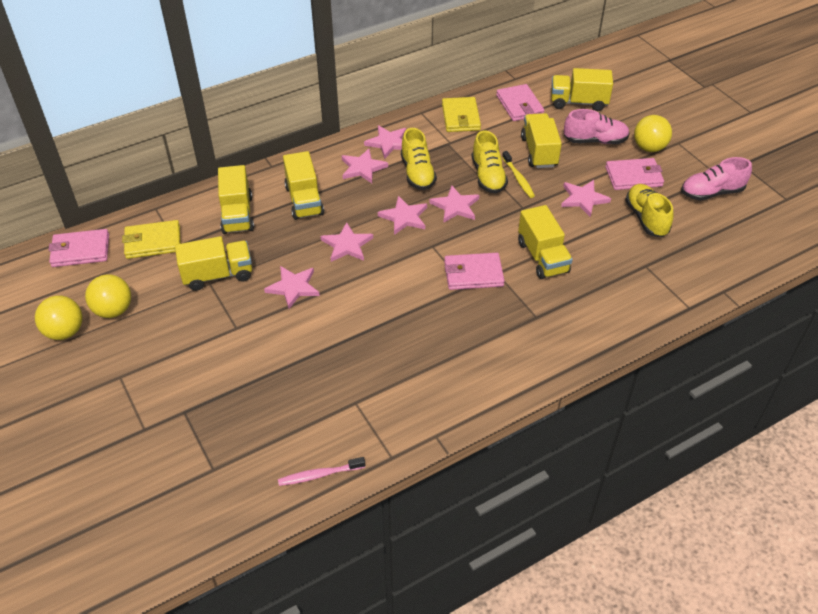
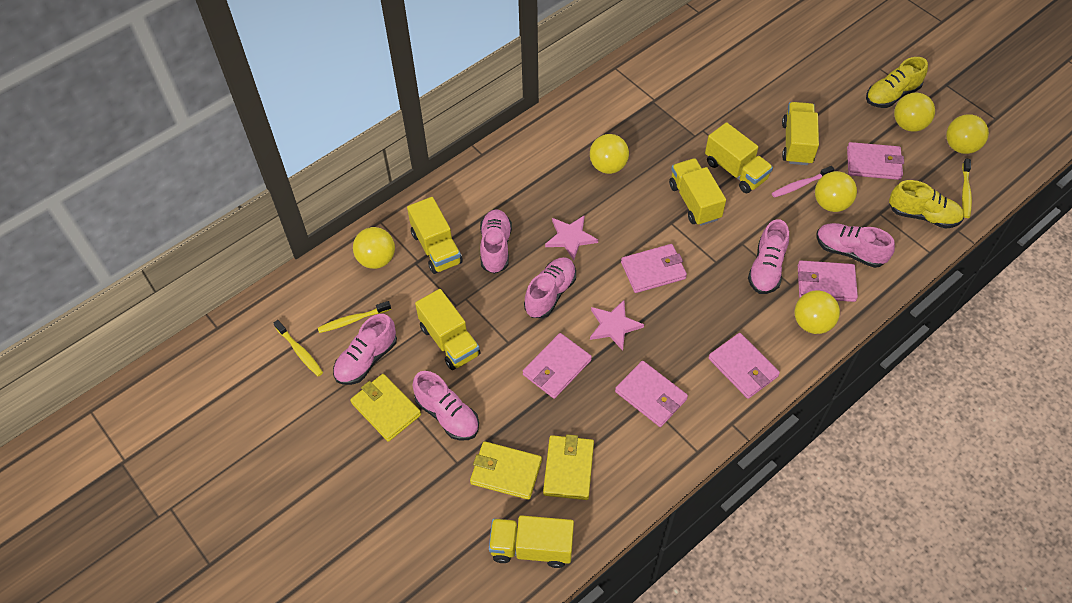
pink shoe: [564,109,630,144] [681,157,752,201] = 2 -> [333,314,397,385] [413,371,479,440] [480,209,512,274] [524,257,576,318] [748,219,789,294] [816,223,895,268] = 6
pink star: [264,266,320,309] [321,222,373,262] [342,149,388,183] [364,125,406,159] [378,196,427,235] [429,186,479,223] [561,180,611,217] = 7 -> [545,215,598,261] [590,300,644,351] = 2
pink wallet: [48,229,109,267] [444,253,505,290] [496,84,544,121] [605,158,664,190] = 4 -> [523,333,592,399] [615,361,688,427] [621,244,687,293] [708,333,780,399] [798,261,858,302] [847,142,904,180] = 6
yellow ball: [35,295,83,340] [85,274,131,318] [634,115,672,152] = 3 -> [353,227,395,269] [590,134,629,174] [795,290,840,334] [815,171,857,212] [894,93,935,132] [946,114,989,154] = 6
yellow shoe: [401,128,437,190] [472,130,508,194] [625,184,674,237] = 3 -> [866,57,928,108] [889,180,964,229] = 2
yellow toothbrush: [502,151,535,198] = 1 -> [273,320,323,377] [318,301,391,333] [962,158,972,218] = 3
yellow wallet: [122,220,181,259] [442,97,481,132] = 2 -> [350,374,421,442] [470,441,542,500] [543,434,594,500] = 3

